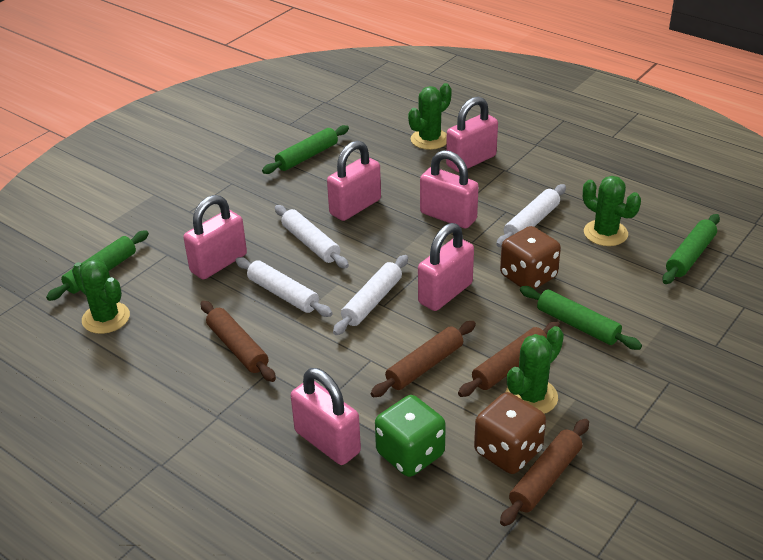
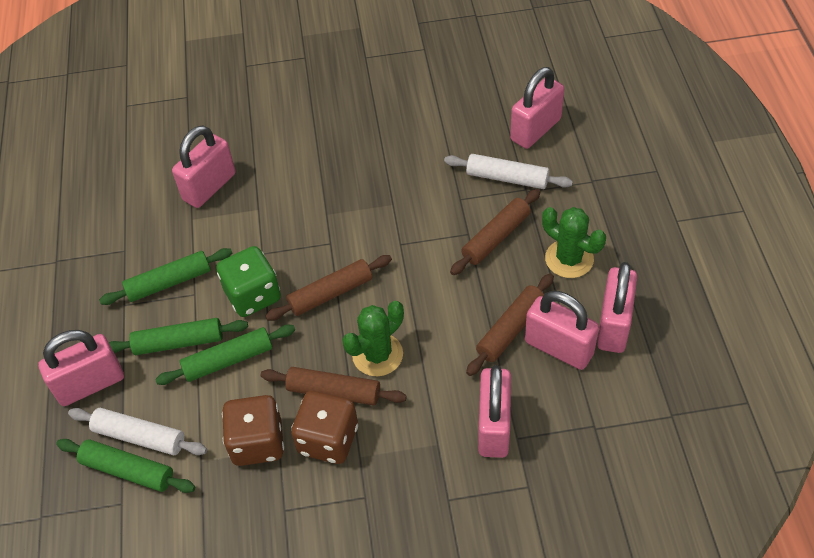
green cactus: [72,259,130,334] [408,83,452,150] [506,326,564,414] [583,176,641,246] = 4 -> [342,301,404,377] [542,207,606,278] = 2
white rolling pin: [235,257,333,317] [275,205,349,269] [333,255,408,335] [496,184,566,247] = 4 -> [68,408,207,455] [444,154,573,189] = 2

